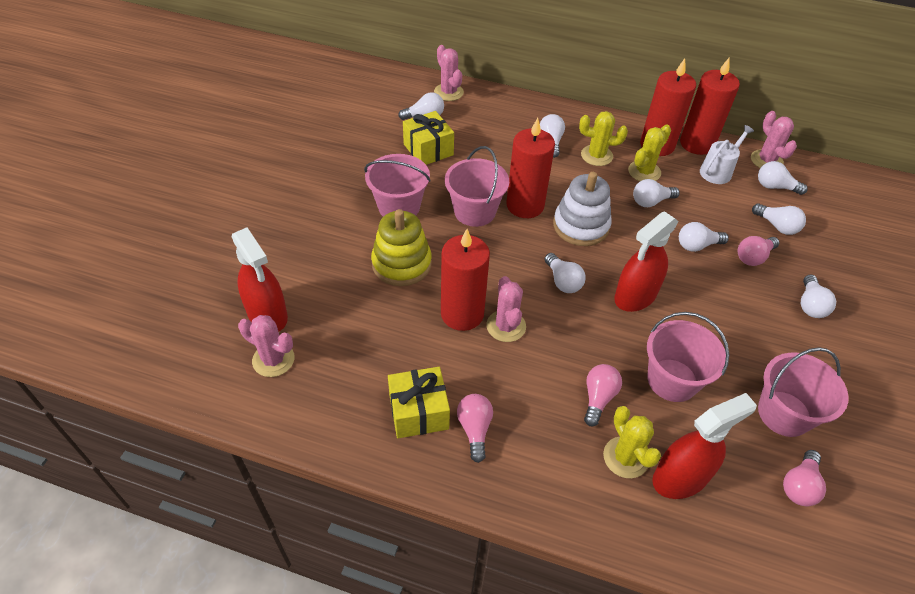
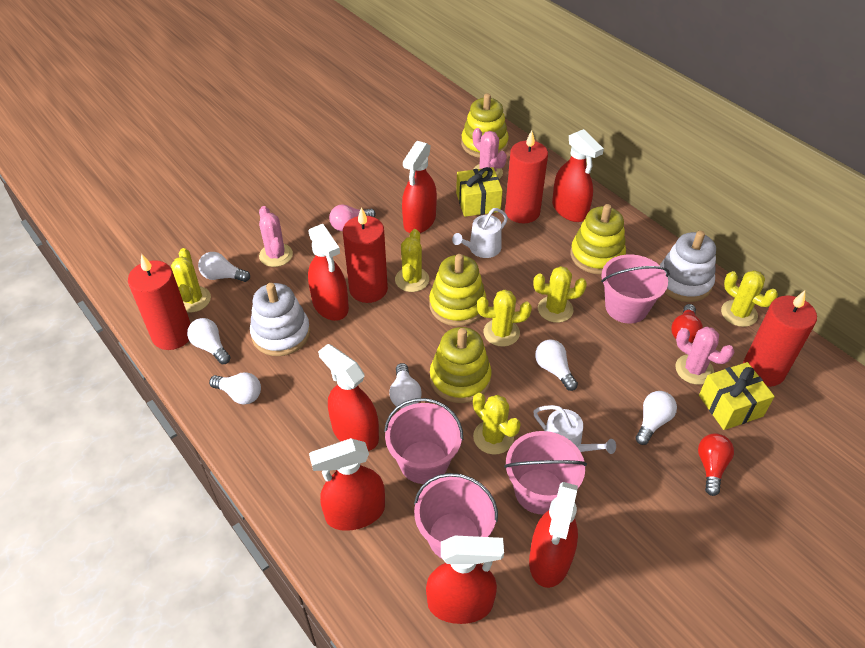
pink cactus: [238,315,295,377] [434,45,464,101] [486,276,526,342] [751,111,797,168] = 4 -> [259,206,293,267] [473,128,507,179] [675,327,734,385] = 3
pink light bulb: [457,394,493,463] [584,364,622,426] [738,236,779,266] [783,450,826,506] = 4 -> [329,205,376,231] = 1
red light bulb: none = 0 -> [671,304,703,343] [698,433,734,496] = 2
red spray bottle: [231,227,288,332] [614,211,679,312] [652,393,757,499] = 3 -> [308,224,349,321] [309,438,385,531] [318,344,379,451] [402,141,437,233] [426,536,504,624] [529,482,578,588] [552,129,604,222] = 7
white light bulb: [398,92,444,120] [540,114,565,158] [545,253,586,293] [633,179,680,207] [679,222,729,252] [752,204,806,235] [758,161,808,195] [801,275,836,318] = 8 -> [187,318,231,364] [198,252,250,282] [209,372,261,405] [389,363,422,409] [535,340,578,391] [636,391,677,445] = 6
white stacking toy: [553,172,612,246] = 1 -> [250,283,310,356] [660,231,716,302] = 2
white watering can: [700,125,754,184] = 1 -> [452,208,508,258] [533,405,616,454] = 2
yellow cactus: [579,111,628,166] [603,406,661,478] [628,124,671,181] = 3 -> [171,248,211,312] [395,229,429,292] [473,393,521,455] [477,290,532,347] [533,266,587,323] [721,270,778,327] = 6
yellow stacking toy: [371,209,432,286] = 1 -> [429,254,486,326] [430,327,492,403] [461,93,509,158] [570,204,626,274] = 4

